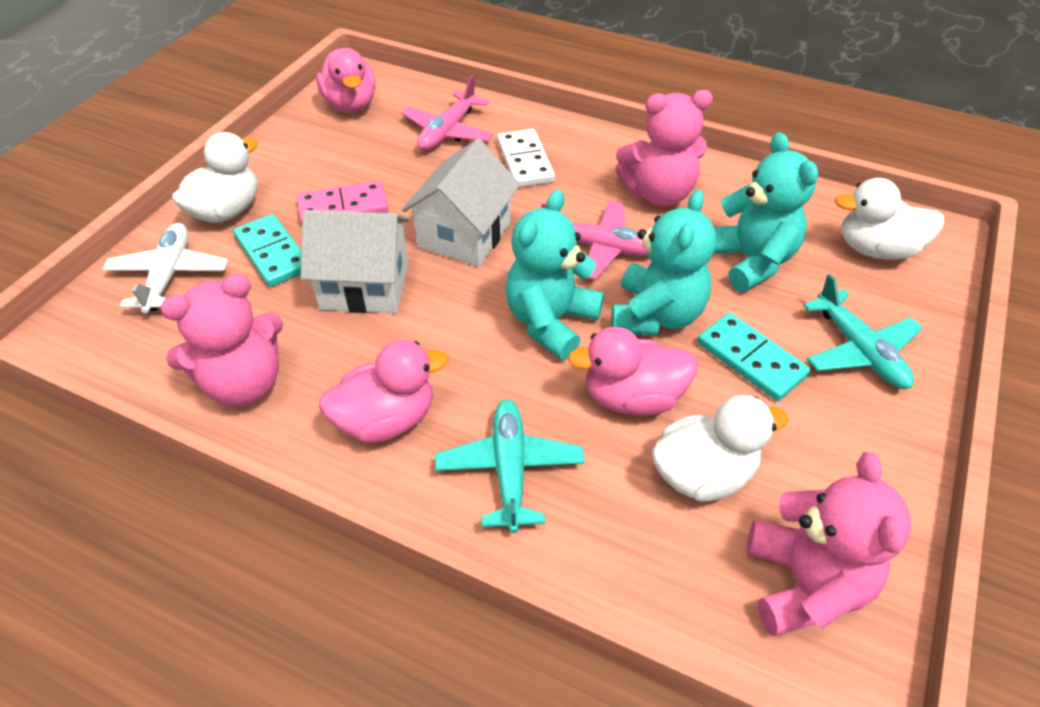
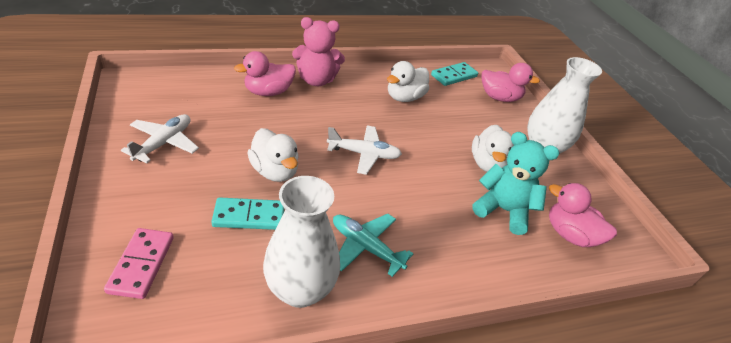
pink plane: [401,75,493,150] [541,201,648,280] = 2 -> none = 0
pink teddy bear: [160,274,283,407] [615,90,713,206] [747,452,911,636] = 3 -> [292,17,345,86] = 1
turquoise plane: [435,399,585,533] [803,274,923,389] = 2 -> [333,214,413,277] = 1
turquoise teddy bear: [505,190,604,360] [611,190,716,335] [714,132,818,292] = 3 -> [472,132,559,235] = 1
white domino: [497,129,555,187] = 1 -> none = 0
white house: [301,210,410,313] [402,139,520,267] = 2 -> none = 0
white plane: [103,223,228,314] = 1 -> [121,114,199,163] [327,125,402,175] = 2
white vase: none = 0 -> [263,176,340,308] [527,57,602,154] = 2

